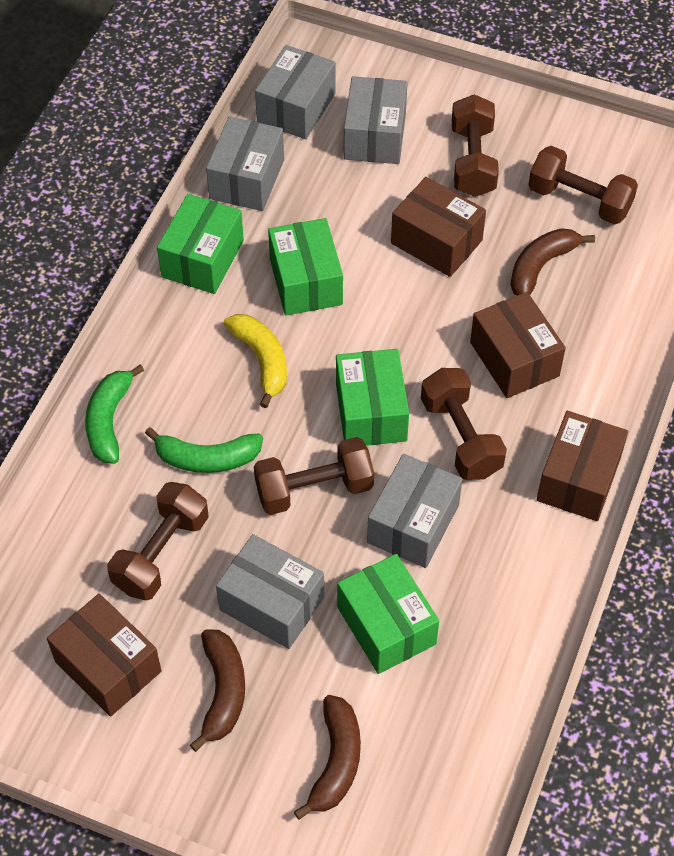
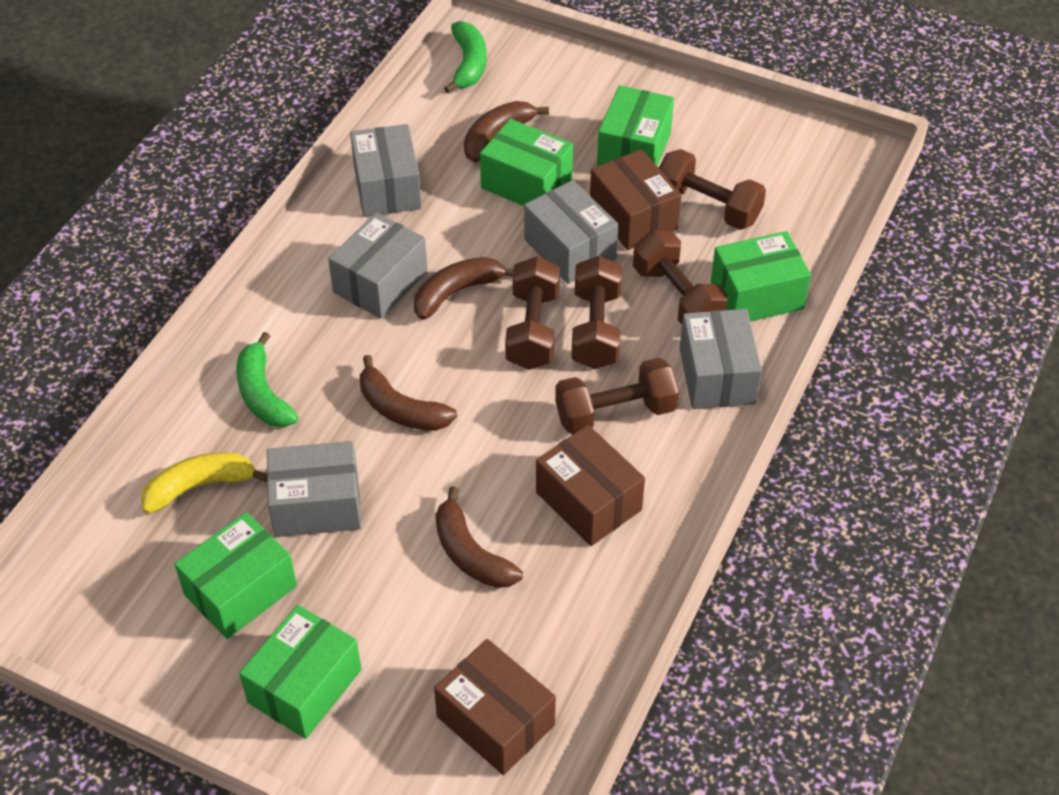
brown banana: [190,629,245,752] [294,695,361,820] [510,228,595,296] = 3 -> [360,355,457,431] [414,257,513,320] [435,486,523,588] [464,101,549,163] = 4
brown box: [47,594,162,717] [391,177,486,277] [470,292,566,398] [537,411,628,521] = 4 -> [434,639,556,775] [536,425,645,546] [590,149,681,250] = 3
green box: [157,194,244,294] [268,218,343,316] [336,349,409,446] [337,554,439,674] = 4 -> [174,512,297,639] [239,605,362,739] [480,119,573,206] [597,85,674,166] [711,231,811,322] = 5

